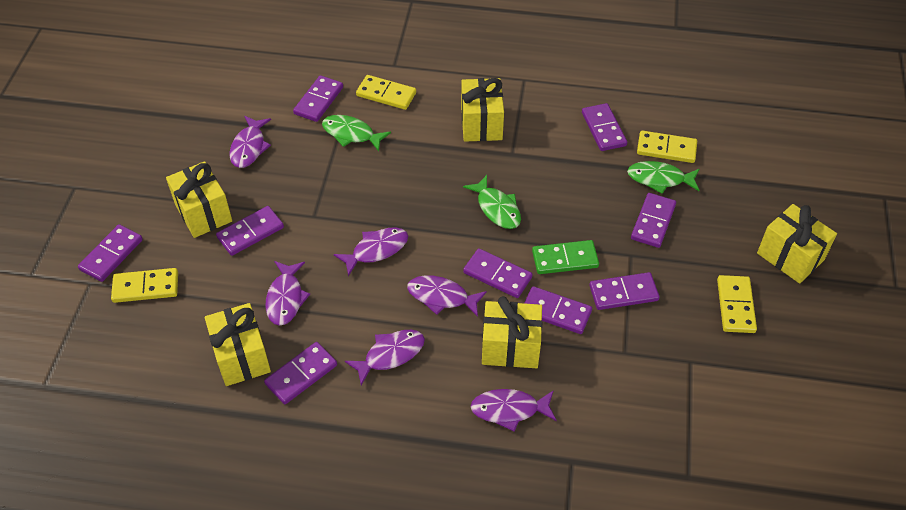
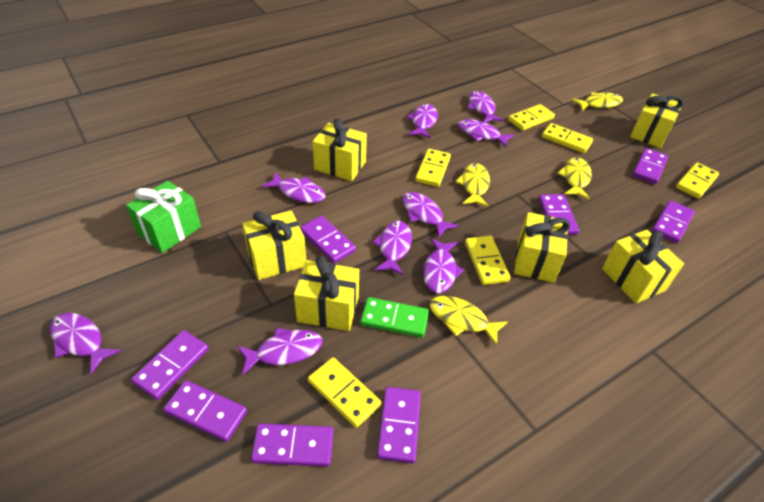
green fish: [322,115,391,151] [463,175,521,229] [627,161,700,194] = 3 -> none = 0
green gift: none = 0 -> [126,181,201,253] = 1
purple domino: [78,224,143,282] [216,206,284,256] [264,342,337,404] [293,75,343,122] [463,248,533,298] [524,286,592,334] [582,103,627,151] [589,272,659,310] [631,193,676,248] = 9 -> [131,330,208,400] [163,380,247,442] [251,423,333,467] [300,216,356,263] [377,387,421,464] [539,194,579,235] [632,148,668,184] [652,200,695,243] = 8
purple fish: [230,116,271,168] [265,261,310,326] [334,227,408,276] [345,330,425,385] [407,275,487,317] [471,389,557,432] = 6 -> [50,313,121,374] [237,328,322,375] [262,172,326,203] [372,221,412,275] [402,192,459,237] [406,104,438,139] [423,238,464,293] [458,119,514,147] [468,91,504,123] = 9
yellow domino: [111,268,178,303] [356,75,416,110] [637,131,697,163] [717,275,757,333] = 4 -> [308,357,381,428] [415,149,451,187] [465,236,511,285] [508,104,555,131] [542,123,593,153] [676,163,719,199] = 6
yellow fish: none = 0 -> [429,296,508,346] [456,163,490,207] [557,157,592,200] [572,92,623,111] = 4
yellow gift: [166,161,232,238] [205,303,271,386] [461,78,504,142] [482,296,542,368] [757,204,837,284] = 5 -> [242,210,306,280] [294,256,359,331] [313,118,367,181] [514,212,570,283] [602,230,684,304] [630,93,684,148] = 6

